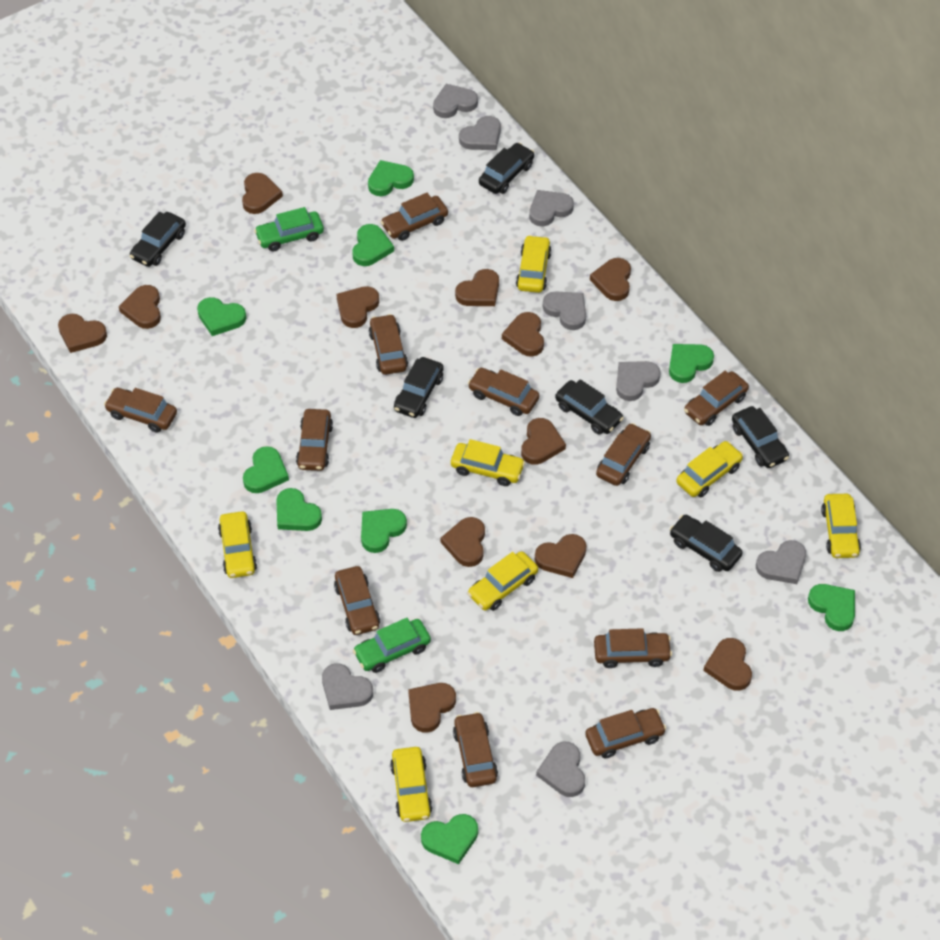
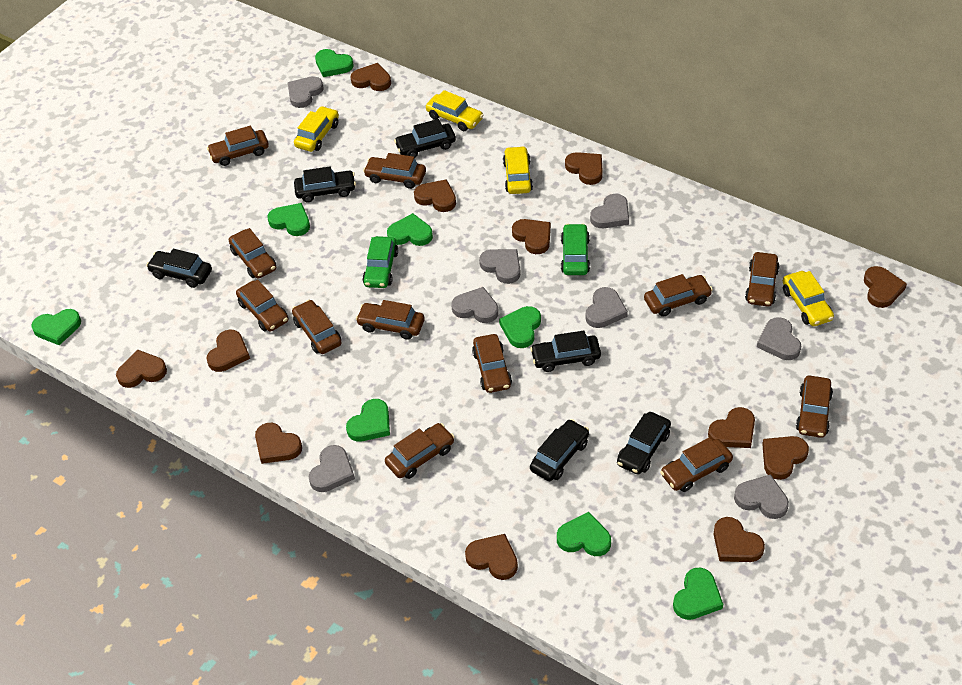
brown car: [104,388,177,433] [296,409,333,471] [334,566,380,635] [369,314,408,375] [381,193,448,241] [453,712,498,787] [468,368,539,416] [585,708,666,758] [594,628,672,668] [596,423,651,486] [684,371,749,426] = 11 -> [207,126,269,166] [229,228,276,279] [236,280,288,332] [292,300,342,354] [356,300,425,340] [363,153,426,189] [385,423,455,479] [472,334,512,393] [644,274,713,317] [660,437,733,492] [745,252,780,306] [796,376,833,438] = 12
green heart: [197,297,246,336] [243,446,289,493] [276,488,322,531] [352,224,394,266] [361,509,407,553] [368,160,414,196] [421,814,478,864] [669,344,714,383] [808,584,855,631] = 9 -> [31,309,81,345] [268,203,310,236] [315,49,354,77] [346,399,390,442] [387,213,433,246] [499,306,541,348] [557,512,611,556] [673,568,723,620] = 8
yellow car: [218,511,257,578] [390,747,432,822] [451,439,525,486] [467,551,538,611] [516,235,552,293] [676,441,743,497] [821,494,861,558] = 7 -> [294,106,339,152] [426,90,483,131] [503,146,533,194] [783,271,834,326] = 4

